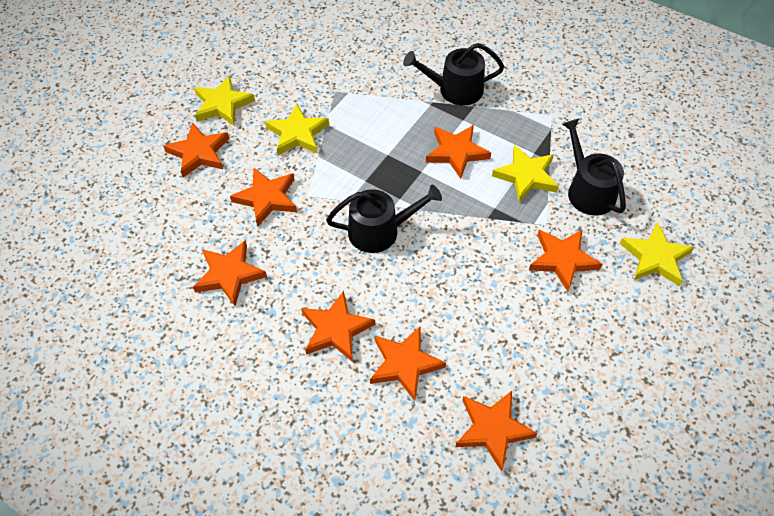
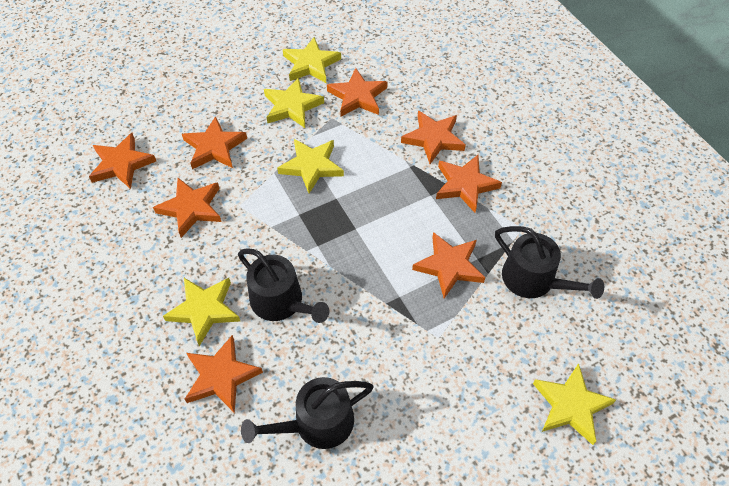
yellow star: [194,75,255,126] [265,104,329,155] [492,145,559,202] [620,222,694,286] = 4 -> [163,278,240,346] [264,77,324,128] [277,139,344,193] [283,37,341,83] [533,363,616,445] = 5

